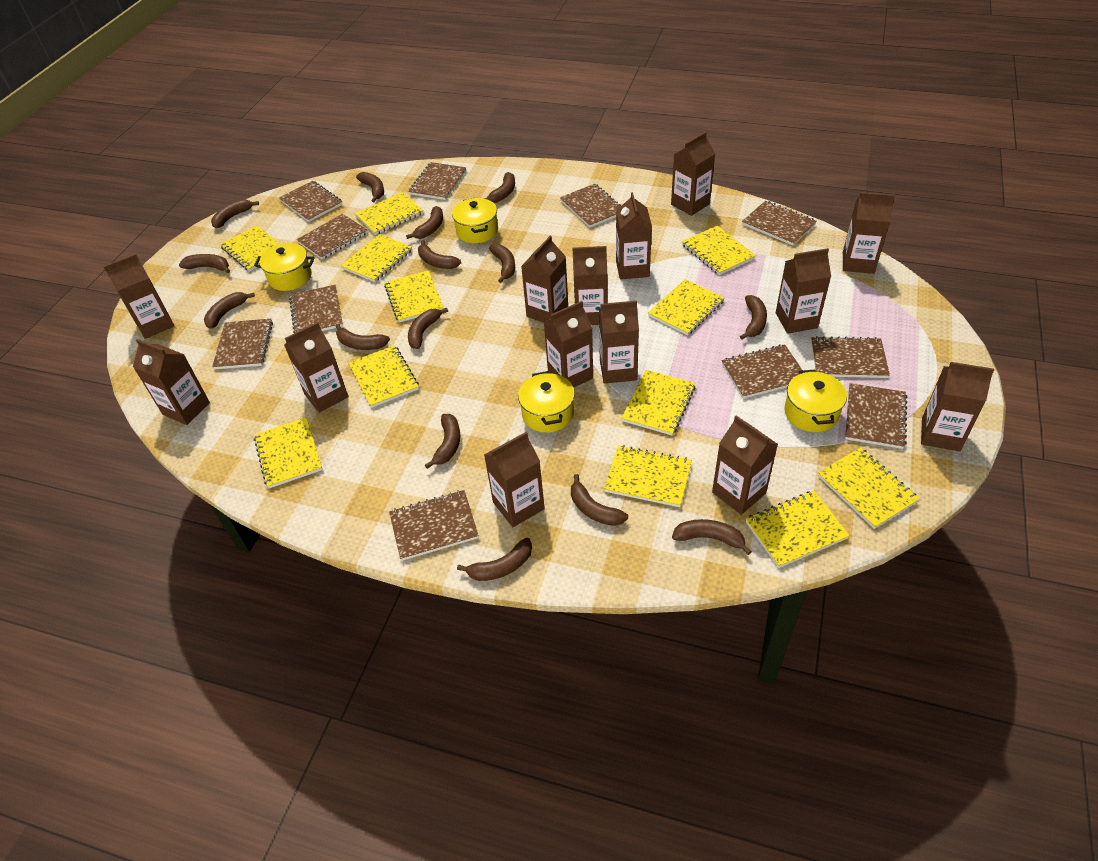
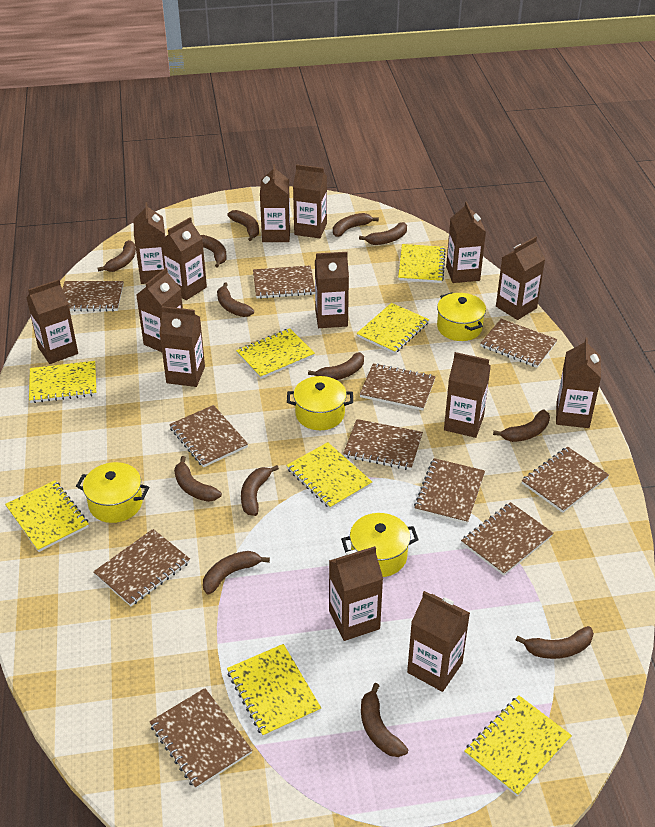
brown banana: [179,254,230,273] [204,292,255,329] [211,199,259,228] [335,324,390,350] [356,172,384,202] [406,206,443,239] [408,308,448,349] [418,240,461,269] [425,414,460,469] [457,538,532,581] [483,172,515,203] [489,244,515,283] [571,474,628,526] [672,519,752,555] [740,295,767,339] = 15 -> [97,240,136,272] [174,456,222,502] [201,235,227,268] [203,551,270,595] [217,282,254,317] [227,210,259,241] [241,465,279,516] [308,352,364,380] [333,213,379,237] [359,222,407,245] [361,683,408,757] [493,410,550,442] [516,626,594,659] = 13
yellow notebook: [220,225,280,272] [254,417,322,488] [341,234,412,282] [349,345,419,408] [355,192,423,235] [384,270,444,322] [604,445,692,507] [621,370,696,436] [648,279,724,335] [682,226,756,275] [746,491,850,568] [818,447,919,529] = 12 -> [5,480,89,552] [29,361,97,403] [227,644,321,737] [236,328,315,379] [286,442,372,509] [356,303,429,354] [398,244,446,283] [464,695,572,796] = 8

